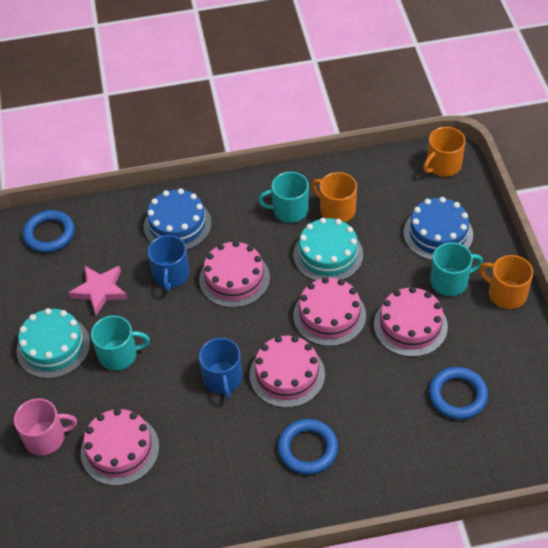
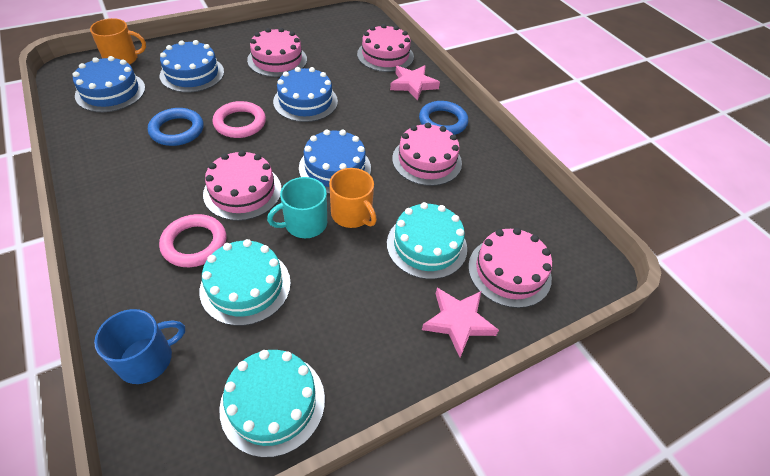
blue cake: [144,189,211,250] [403,197,473,260] = 2 -> [72,56,145,112] [160,40,224,93] [273,67,338,122] [299,129,371,194] = 4
blue mug: [148,235,190,292] [199,338,242,399] = 2 -> [94,309,185,384] = 1
blue ring: [23,210,75,253] [278,419,338,475] [429,367,488,420] = 3 -> [148,108,204,146] [419,101,468,135] = 2
orange mug: [311,172,357,222] [423,127,466,177] [479,255,533,309] = 3 -> [90,18,146,65] [329,168,377,228] = 2
pink mug: [14,398,77,456] = 1 -> none = 0
pink ring: none = 0 -> [159,214,226,267] [213,101,266,138] = 2
pink star: [68,265,128,315] = 1 -> [390,65,440,101] [422,288,499,357] = 2
turquoise cake: [16,308,90,378] [293,218,363,281] = 2 -> [200,239,291,326] [219,350,325,458] [387,202,467,279] = 3
turquoise mug: [91,316,150,371] [258,172,309,223] [430,242,483,296] = 3 -> [267,177,327,238] = 1

